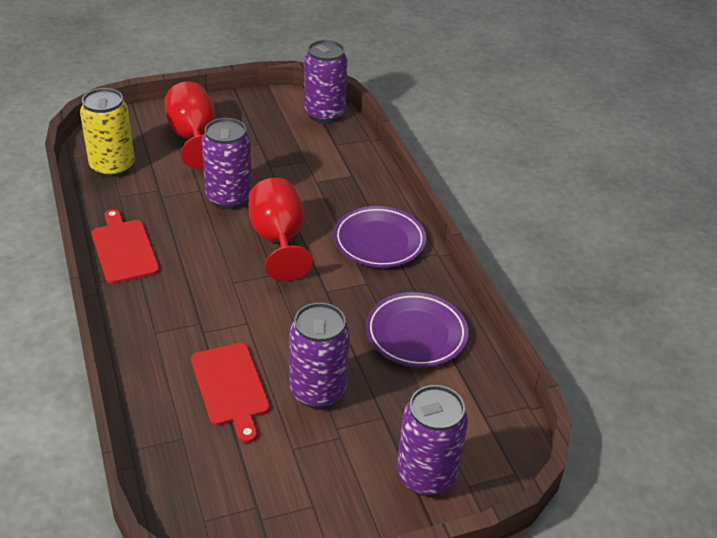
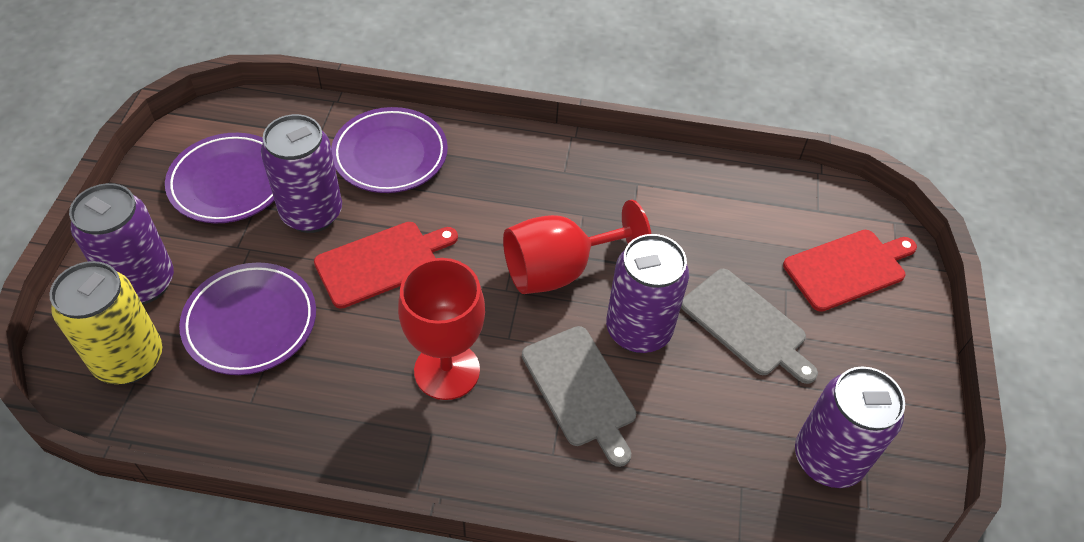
grey cutting board: none = 0 -> [522,326,636,467] [681,269,818,384] = 2
purple plate: [333,206,426,268] [366,292,469,367] = 2 -> [165,133,274,223] [179,262,316,375] [331,107,448,193] = 3

